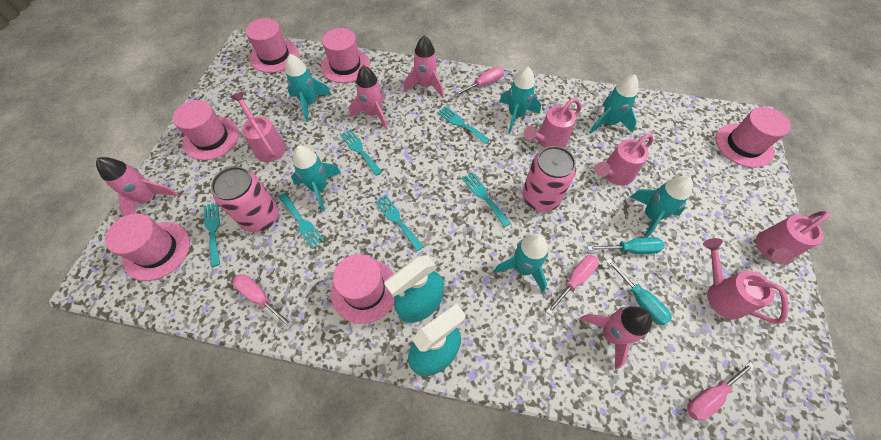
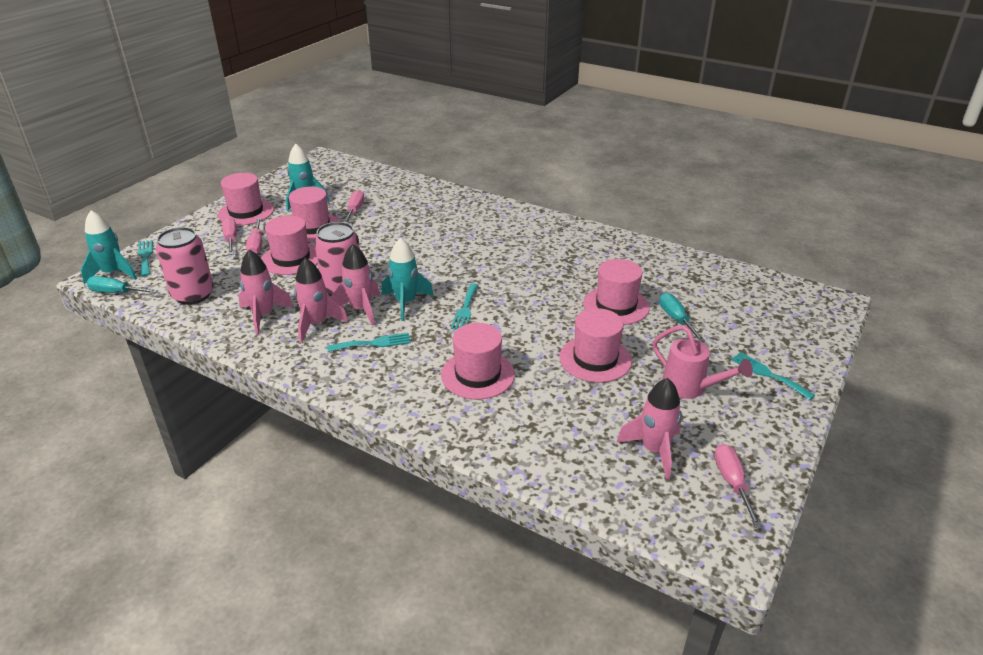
pink watering can: [231,92,286,162] [524,98,581,148] [595,133,653,186] [703,238,789,324] [756,211,830,265] = 5 -> [652,325,753,399] = 1
turquoise fork: [203,202,220,267] [278,193,325,249] [340,129,382,176] [375,195,424,251] [437,106,490,144] [462,172,511,227] = 6 -> [138,240,153,276] [327,333,411,352] [451,283,478,329] [731,352,815,400] = 4
turquoise rocket: [286,54,332,122] [291,145,341,211] [494,234,548,292] [499,67,541,133] [589,75,638,134] [630,176,693,237] = 6 -> [81,210,137,284] [286,144,329,211] [381,237,434,321] = 3
turquoise spray bottle: [384,255,444,323] [408,303,466,376] = 2 -> none = 0

